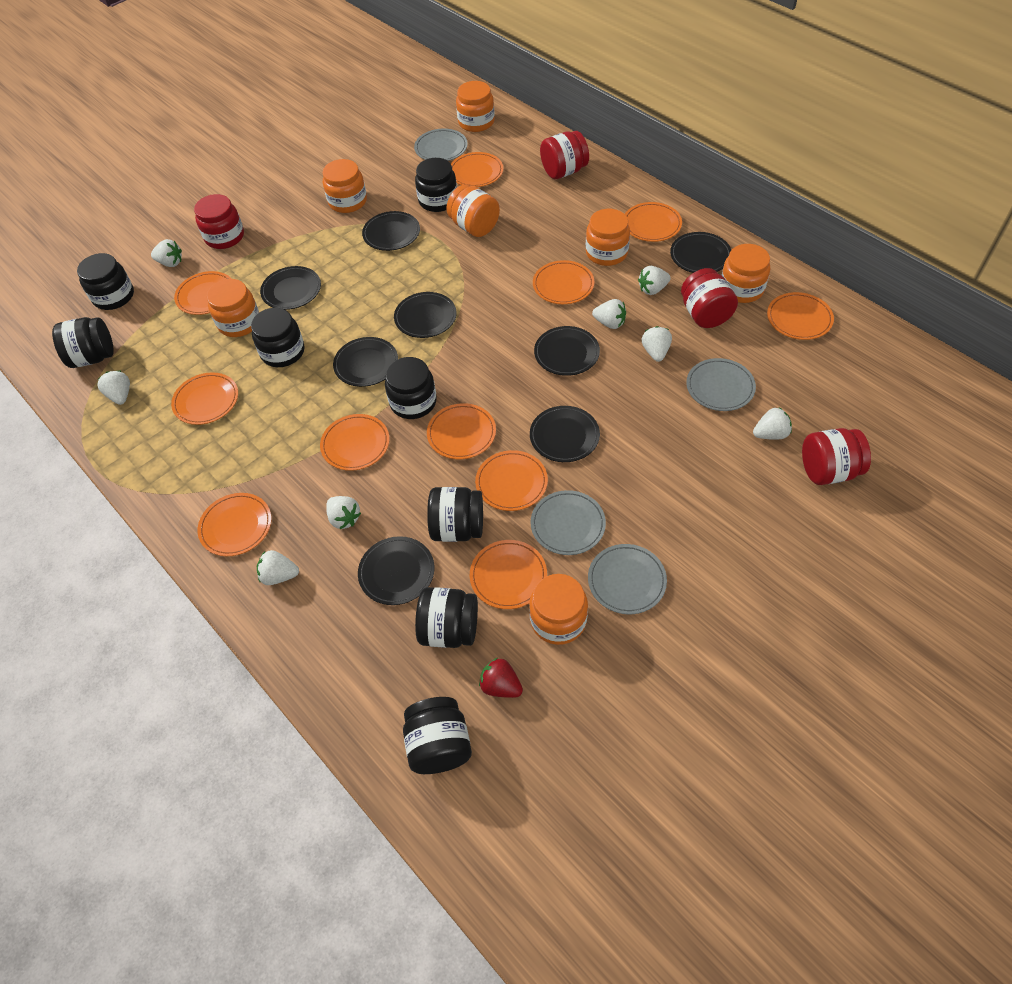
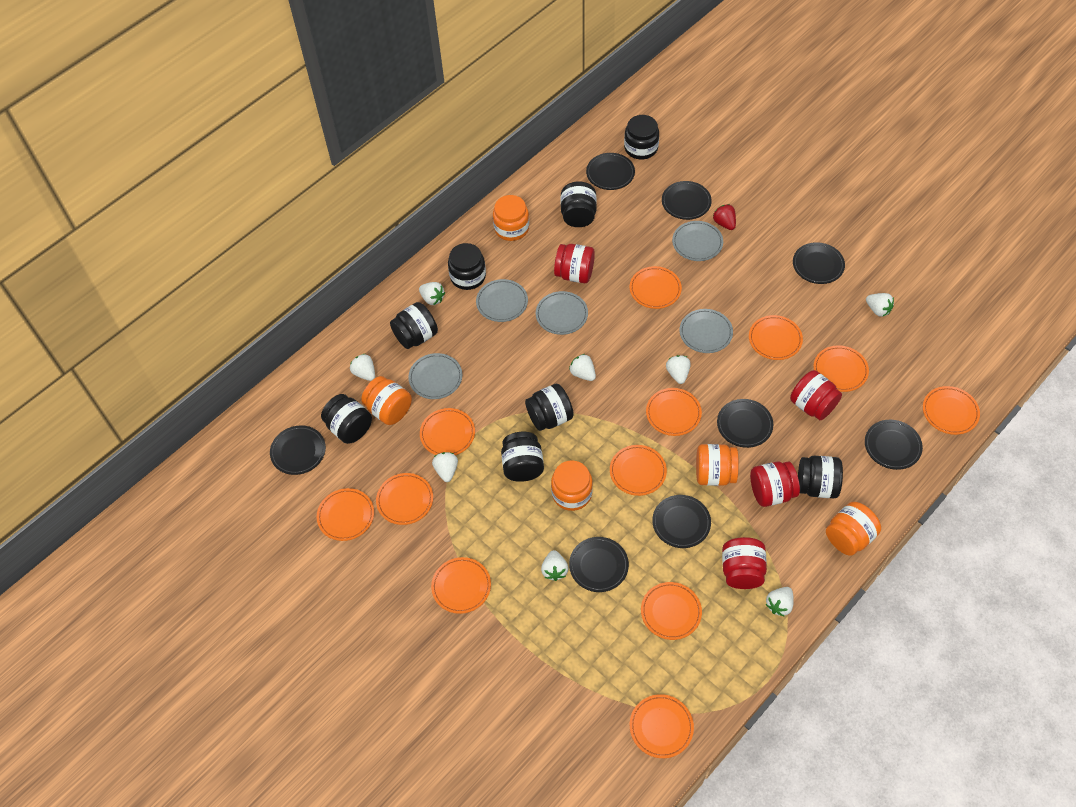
grey plate: [414,128,468,161] [530,490,606,555] [588,544,667,614] [686,358,756,411] = 4 -> [408,353,462,399] [476,279,528,322] [536,291,588,335] [672,221,723,261] [680,309,733,353] = 5
orange jar: [207,279,259,337] [323,159,367,213] [446,185,500,237] [456,81,495,132] [529,574,588,645] [586,209,630,266] [722,244,770,303] = 7 -> [361,376,412,425] [493,195,529,241] [551,461,593,511] [696,444,739,486] [826,502,881,556] = 5
orange plate: [171,372,238,425] [174,271,232,315] [198,493,272,556] [320,414,389,471] [427,403,496,459] [451,152,503,187] [470,540,547,609] [475,450,548,511] [533,260,594,304] [625,202,682,242] [767,292,834,340] = 11 -> [317,488,374,541] [376,473,433,525] [420,408,475,455] [431,557,491,614] [610,445,667,496] [629,266,682,309] [630,694,694,758] [641,582,702,640] [646,388,702,436] [749,315,803,360] [813,345,869,392] [923,386,980,435] = 12

